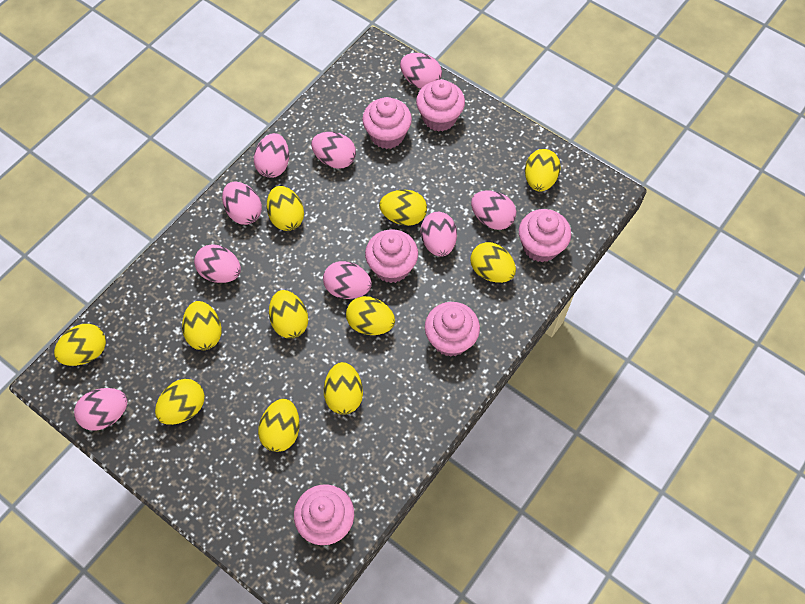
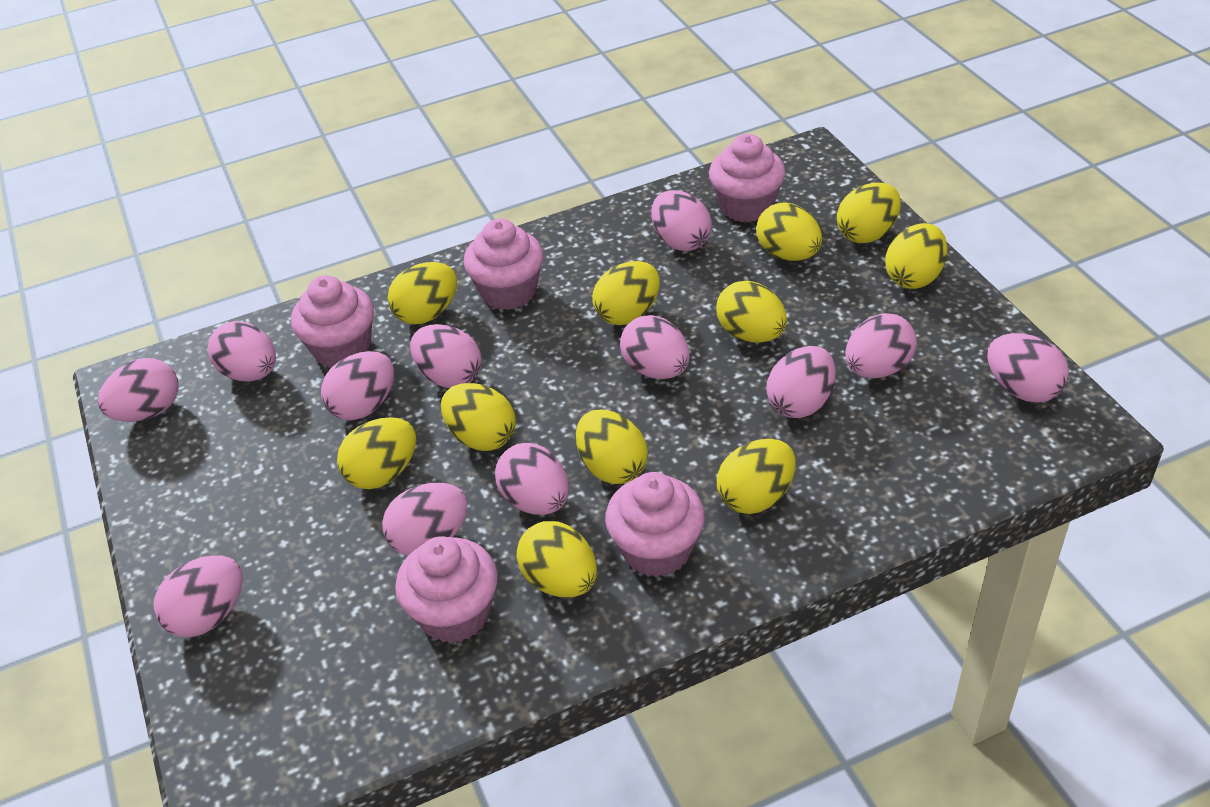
pink cupcake: [294,484,354,545] [362,97,412,149] [365,229,418,283] [416,79,465,132] [425,302,480,357] [519,209,571,262] = 6 -> [291,275,374,368] [395,536,498,643] [464,219,543,310] [605,472,705,577] [709,134,785,222] = 5
pink egg: [74,388,128,431] [194,244,241,283] [222,182,262,225] [254,133,289,178] [311,132,356,169] [323,261,372,299] [400,53,442,89] [421,212,457,257] [471,191,516,230] = 9 -> [98,358,179,422] [154,555,243,637] [208,321,276,382] [321,351,394,420] [382,483,468,556] [410,324,482,388] [495,443,569,515] [620,315,690,379] [651,190,712,251] [767,346,835,418] [845,313,917,378] [987,333,1069,403] = 12

